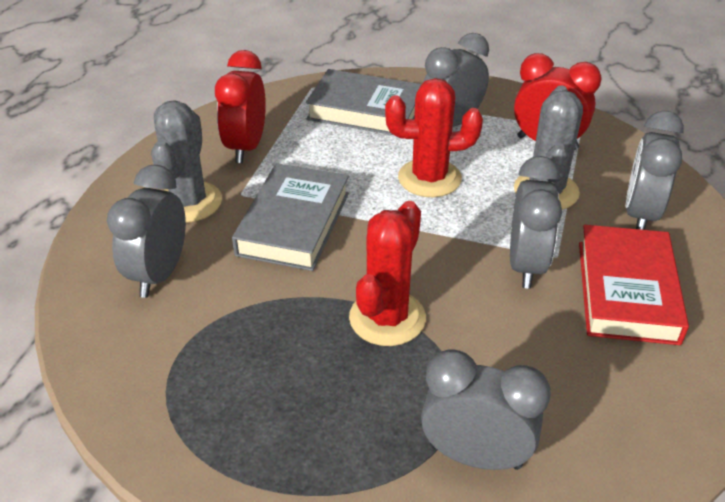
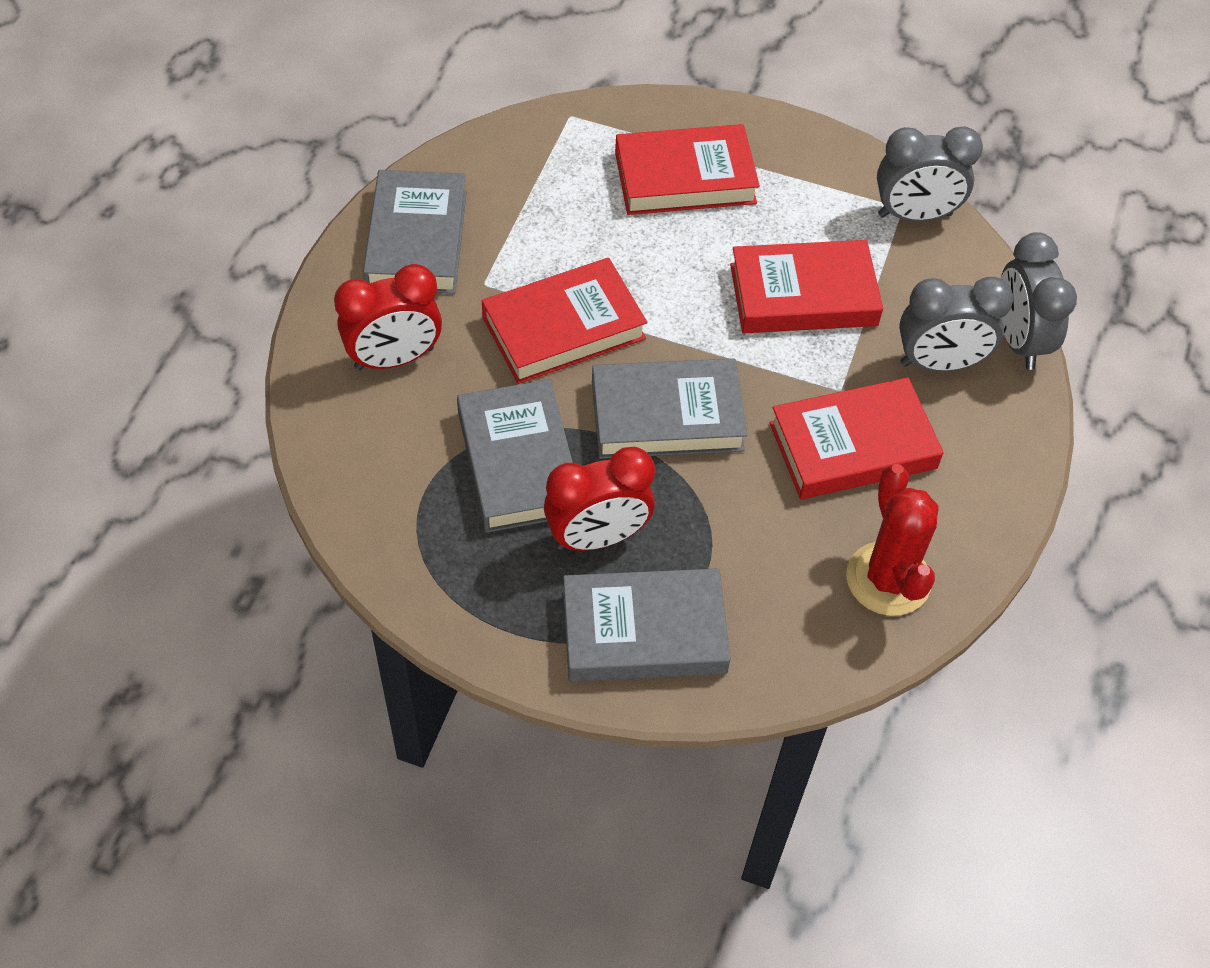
grey book: [232,163,349,271] [306,69,422,135] = 2 -> [363,170,467,294] [457,379,573,533] [563,568,731,682] [592,358,747,459] = 4
grey cactus: [151,100,222,223] [514,85,583,210] = 2 -> none = 0
grey clock: [107,165,186,298] [421,349,551,470] [423,33,489,127] [510,156,562,289] [626,111,684,230] = 5 -> [877,126,983,222] [899,277,1014,372] [1001,232,1077,370] = 3
red book: [579,225,689,345] = 1 -> [482,258,647,384] [615,124,760,215] [730,240,883,333] [769,377,944,499] = 4
red cactus: [349,201,426,346] [385,78,483,197] = 2 -> [846,464,939,616] = 1

